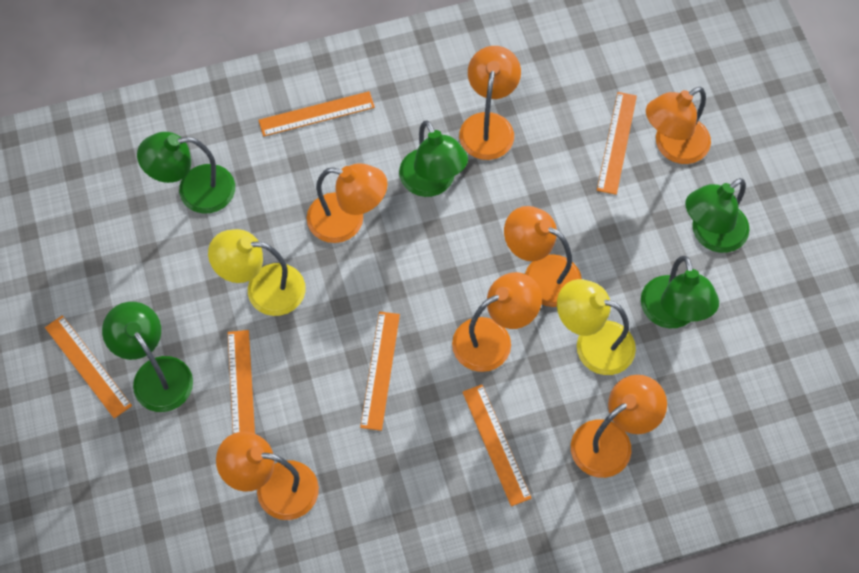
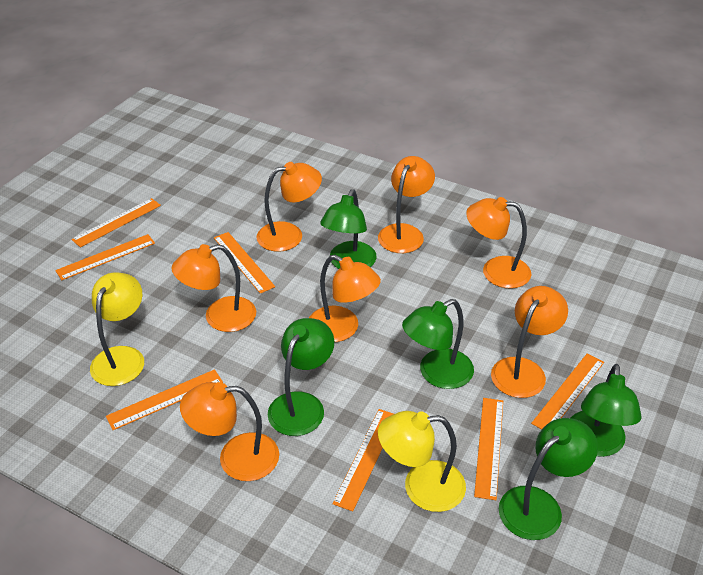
orange ruler: [45,315,132,419] [228,330,255,434] [258,91,375,137] [360,311,400,431] [462,385,532,506] [597,92,637,195] = 6 -> [55,234,155,280] [71,198,161,248] [106,369,223,430] [214,232,275,294] [332,409,394,511] [474,398,503,500] [531,354,604,429] = 7

